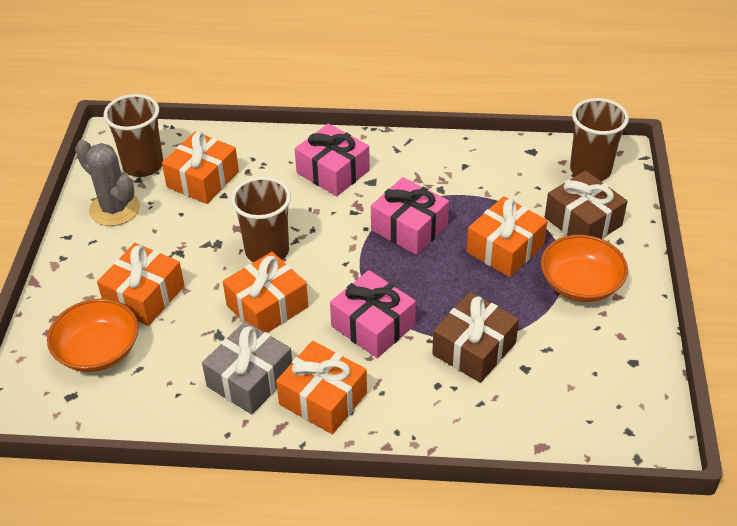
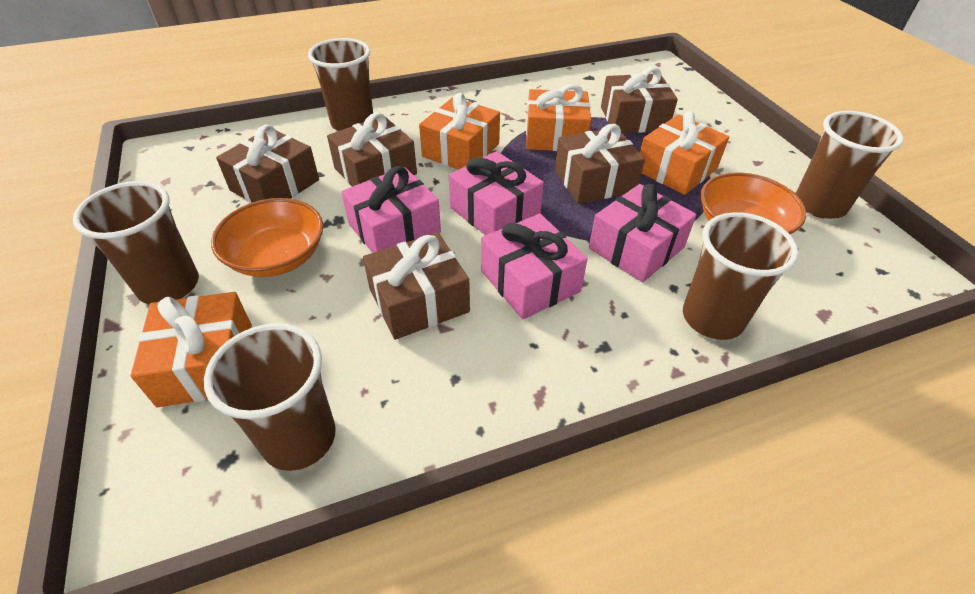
brown cup: [104,94,163,177] [231,177,291,262] [570,98,629,181] = 3 -> [73,181,199,305] [204,323,336,471] [308,38,373,131] [683,212,799,340] [796,111,903,219] = 5
brown gift: [432,292,519,383] [545,171,628,239] = 2 -> [216,125,319,203] [327,113,417,187] [363,232,470,340] [555,124,645,204] [601,67,678,133] = 5
grey cactus: [75,140,140,226] = 1 -> none = 0
grey gift: [202,321,292,414] = 1 -> none = 0
orange gift: [97,243,185,326] [162,131,239,204] [223,252,308,333] [276,341,367,434] [467,196,548,277] = 5 -> [130,292,252,407] [419,93,500,170] [526,84,591,151] [640,111,729,195] = 4
pink gift: [295,123,370,196] [330,270,416,358] [371,177,449,255] = 3 -> [341,166,441,253] [449,151,544,235] [481,214,587,319] [589,184,697,282] = 4

